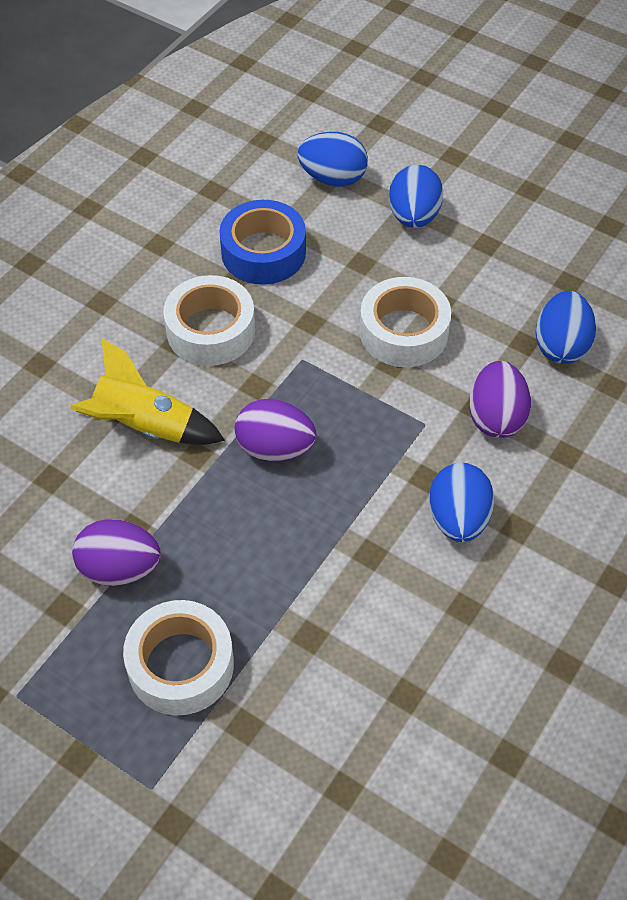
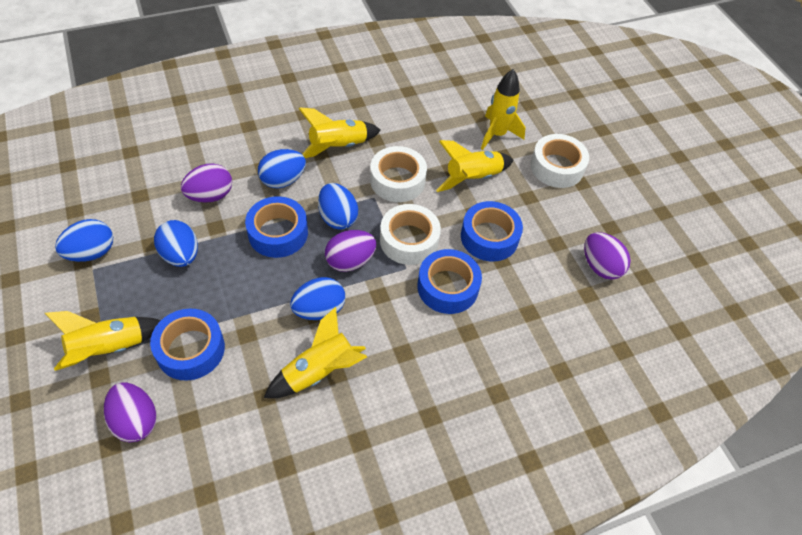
blue egg: [298,132,368,187] [389,165,443,228] [429,463,494,542] [536,291,596,364] = 4 -> [55,219,113,262] [154,220,198,267] [258,149,306,188] [290,277,345,320] [318,183,358,230] = 5
blue tape: [219,200,306,285] = 1 -> [150,308,225,381] [245,196,308,258] [417,249,482,314] [461,201,523,261] = 4
purple egg: [72,519,161,586] [235,399,317,461] [469,361,531,438] = 3 -> [104,382,157,443] [181,164,232,203] [325,230,377,272] [584,232,631,280] = 4
yellow rocket: [70,338,225,445] = 1 -> [45,311,161,371] [264,307,367,398] [298,107,381,158] [436,140,514,192] [481,69,526,150] = 5

